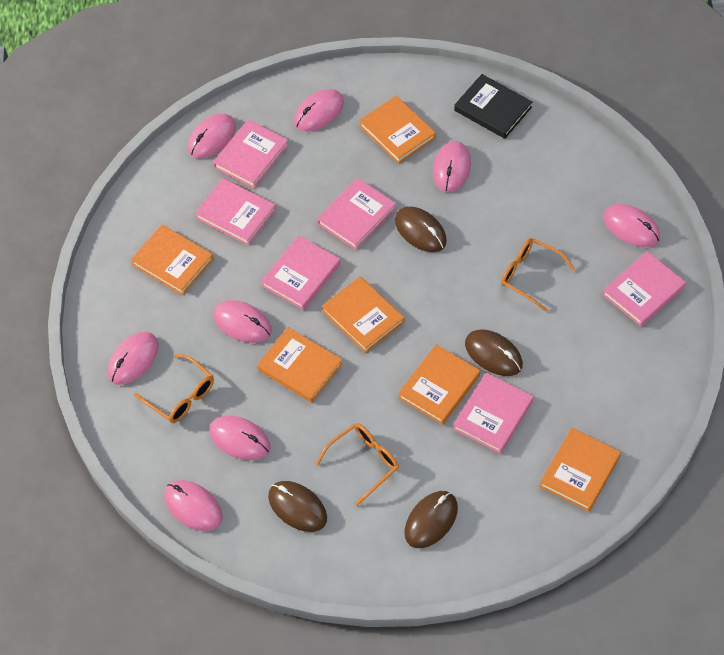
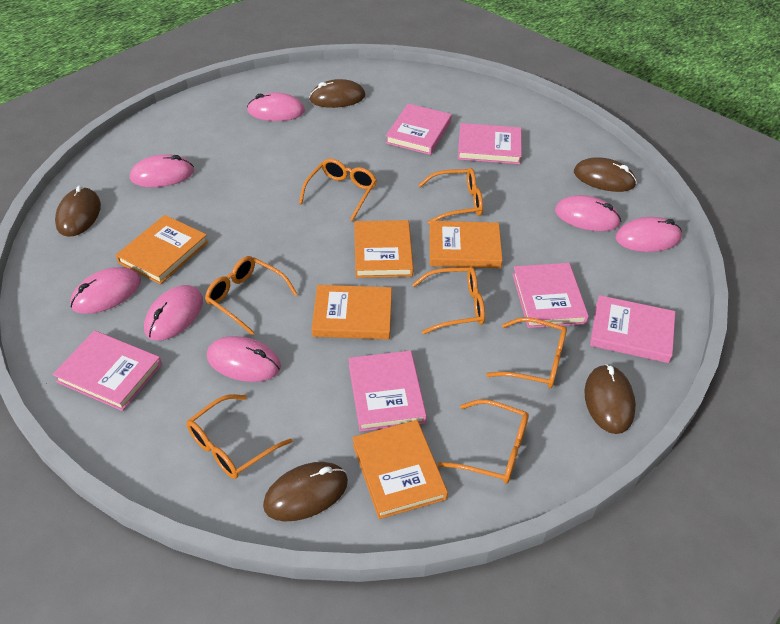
black book: [454,74,532,139] = 1 -> none = 0
brown mouse: [268,481,327,532] [395,206,447,252] [405,491,458,548] [465,330,523,376] = 4 -> [55,185,101,237] [263,462,348,521] [309,79,365,108] [574,157,637,192] [584,364,636,434] = 5
orange book: [131,225,214,295] [257,327,342,403] [322,276,404,353] [359,96,436,164] [398,345,480,425] [539,428,621,512] = 6 -> [116,215,208,285] [312,285,392,339] [352,420,448,519] [354,220,414,278] [429,221,503,268] = 5
orange glasses: [134,354,214,423] [316,423,399,506] [501,238,575,312] = 3 -> [187,394,292,479] [205,256,298,335] [299,158,377,221] [412,267,485,334] [418,168,483,224] [438,399,529,483] [486,317,567,388] = 7
pink mouse: [108,332,158,385] [164,480,223,531] [188,113,236,158] [209,415,270,460] [213,300,272,343] [294,89,344,131] [433,141,471,192] [603,204,660,247] = 8 -> [70,267,141,314] [130,154,194,187] [144,285,203,341] [207,336,281,382] [247,92,305,121] [555,195,621,231] [615,217,682,252] = 7

